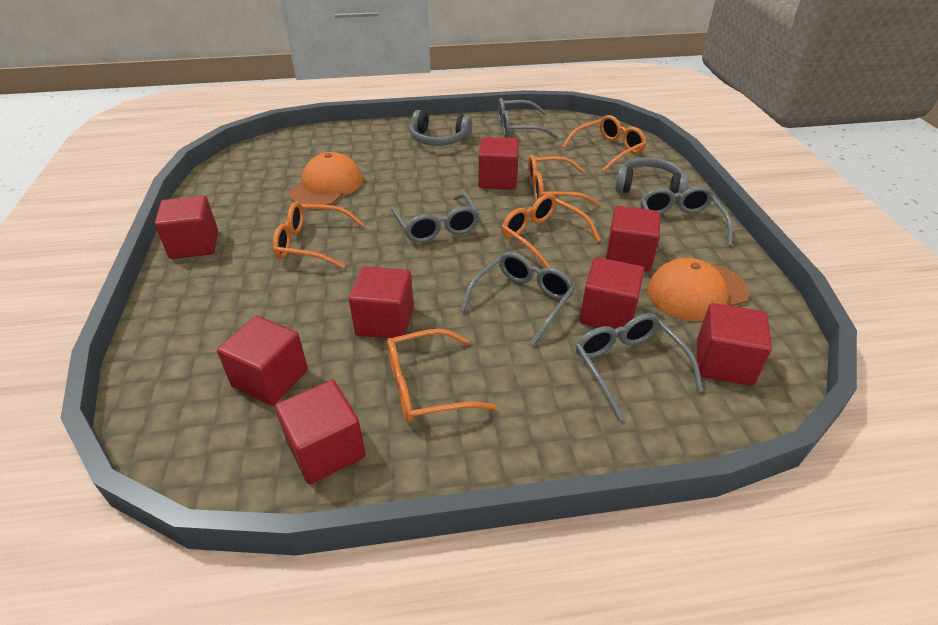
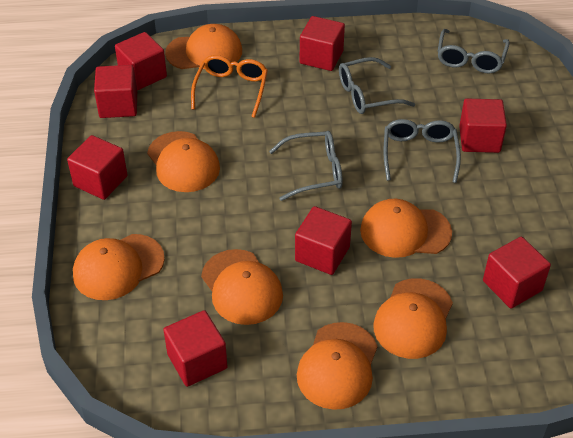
grey glasses: [391,193,479,243] [460,252,575,345] [498,98,558,139] [576,313,703,421] [641,186,733,250] = 5 -> [269,131,343,201] [339,57,415,114] [384,119,461,183] [437,29,510,73] = 4
grey headphones: [410,110,472,146] [615,157,689,200] = 2 -> none = 0
orange cap: [289,152,363,205] [647,258,749,321] = 2 -> [73,234,165,300] [147,131,220,192] [165,24,242,69] [201,249,283,325] [297,322,378,410] [360,199,452,258] [373,278,453,359] = 7
orange glasses: [273,201,363,269] [387,329,496,423] [502,194,601,268] [528,155,599,206] [562,115,647,172] = 5 -> [191,55,268,118] = 1

